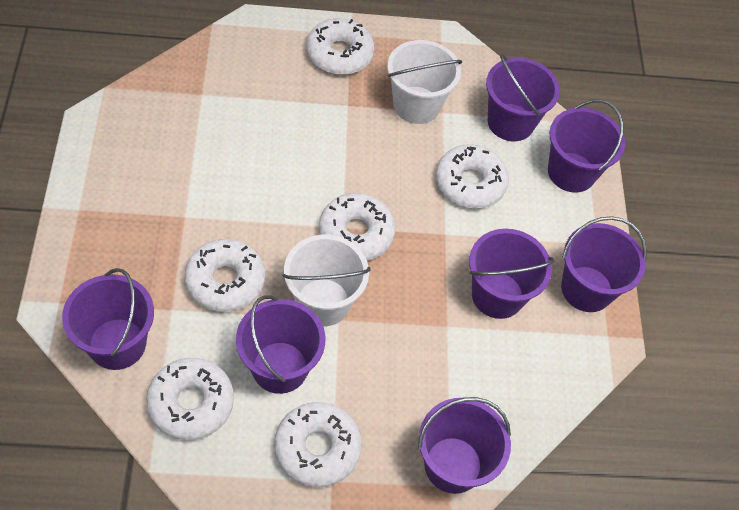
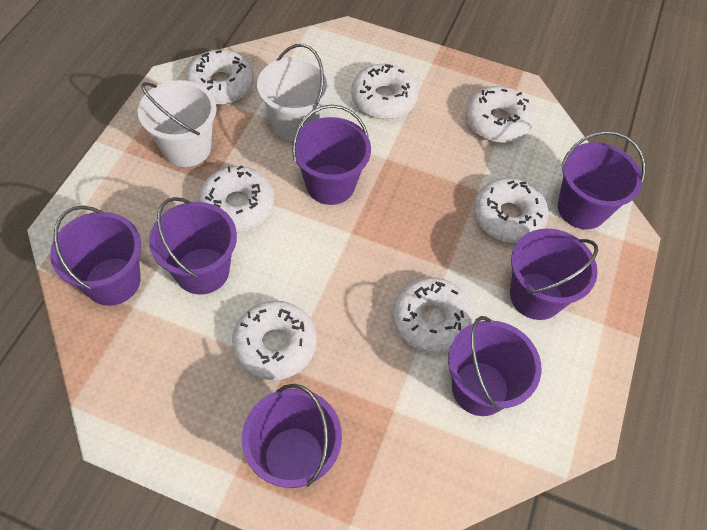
white donut: [146,358,234,440] [184,239,265,312] [275,402,362,487] [306,18,374,75] [319,193,395,261] [436,144,509,209] = 6 -> [186,49,254,105] [198,165,274,232] [232,300,317,380] [351,64,419,119] [392,277,474,354] [465,86,534,143] [474,178,548,243] = 7

